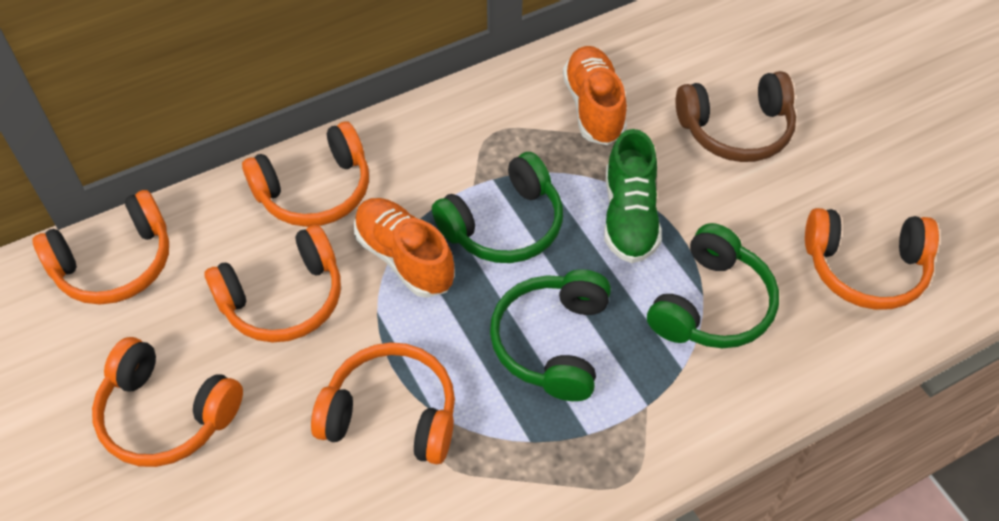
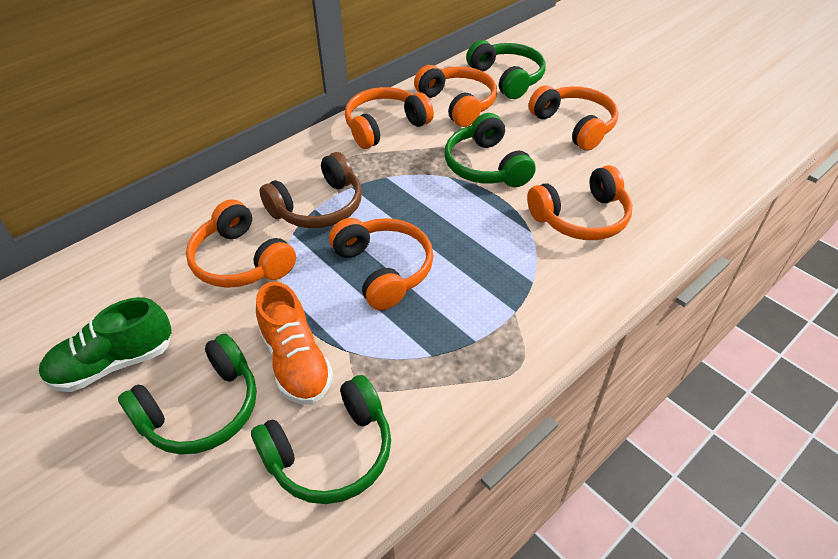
green headphones: [432,152,563,263] [490,269,611,401] [647,223,779,348] = 3 -> [118,334,257,455] [251,375,391,504] [445,113,536,187] [466,40,546,99] = 4
orange shoe: [354,198,455,298] [563,46,627,145] = 2 -> [256,282,333,405] = 1

